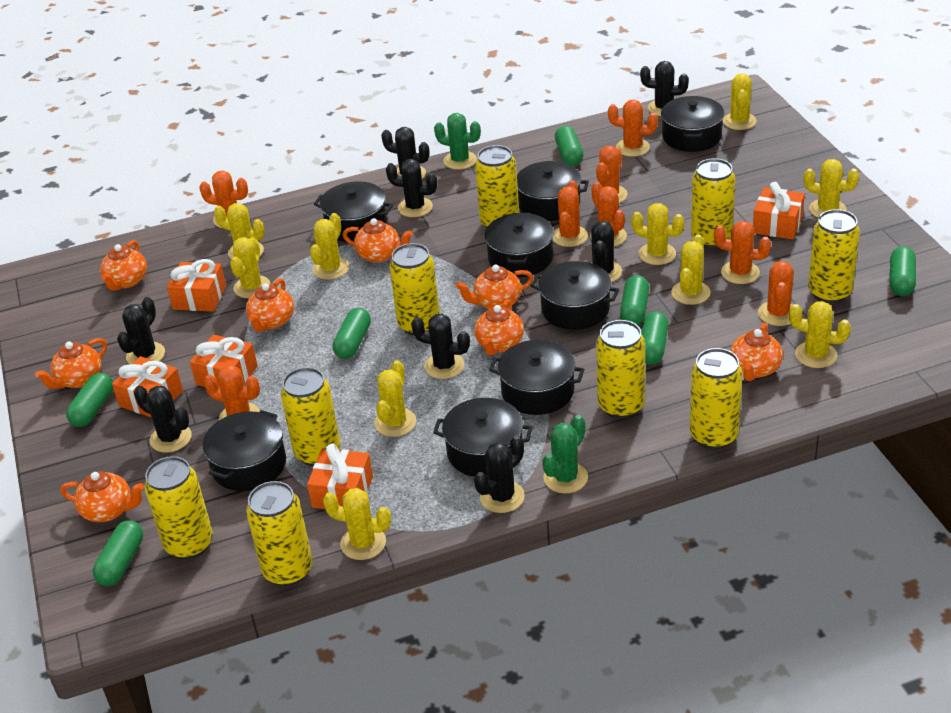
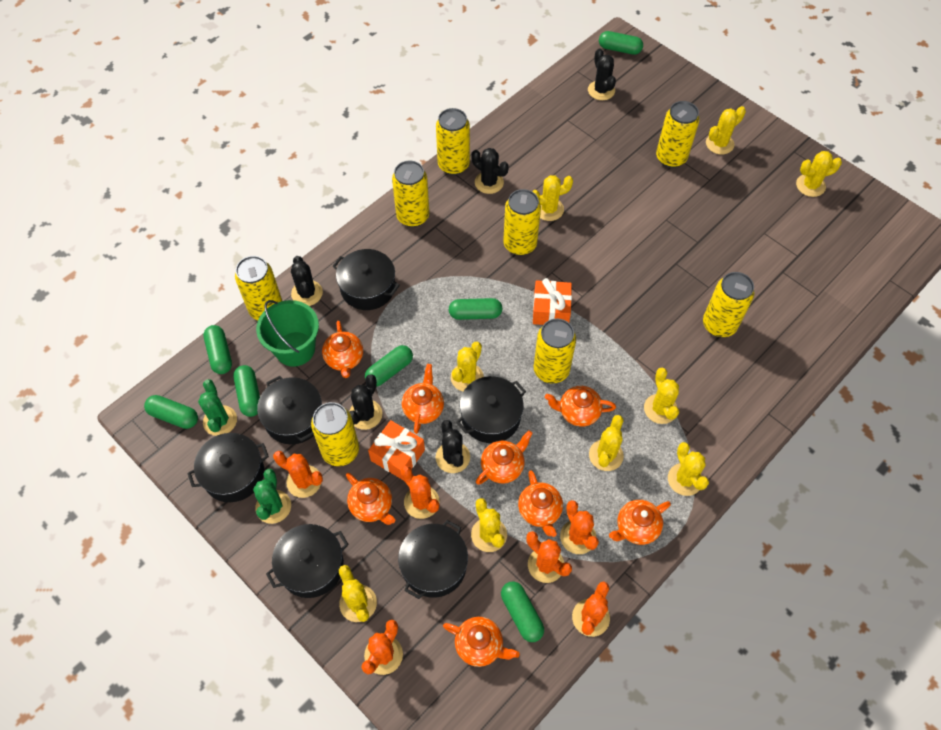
black cactus: [117,297,165,364] [134,386,192,453] [381,127,430,179] [386,159,437,217] [411,314,470,379] [474,435,525,513] [591,221,622,282] [640,61,689,116] = 8 -> [291,256,323,306] [349,374,382,430] [436,420,470,473] [472,148,509,194] [588,48,616,100] = 5
black pot: [202,410,286,491] [314,181,393,242] [433,398,533,477] [485,213,554,277] [489,340,584,415] [517,161,589,221] [531,261,619,330] [661,96,724,152] = 8 -> [187,433,269,502] [257,376,322,444] [266,524,349,598] [332,249,400,310] [398,520,468,599] [456,376,526,443] = 6
green bucket: none = 0 -> [256,300,319,367] = 1
orange cactus: [199,171,248,228] [204,365,260,420] [552,180,588,247] [590,182,627,246] [596,146,627,203] [608,99,658,157] [714,221,771,284] [758,261,794,326] = 8 -> [273,451,323,498] [361,620,403,675] [401,465,440,519] [526,531,572,583] [560,500,599,554] [572,582,610,637] = 6
orange gift: [112,356,183,418] [167,259,226,312] [190,335,258,388] [307,443,373,509] [753,182,805,240] = 5 -> [368,420,425,480] [533,278,572,325] = 2
yellow cactus: [214,203,265,260] [230,237,270,298] [310,213,349,280] [323,488,391,560] [374,360,416,437] [631,203,684,265] [671,234,711,305] [723,73,757,130] [789,301,851,368] [803,159,859,218] = 10 -> [339,565,377,622] [451,342,484,391] [471,498,507,552] [532,175,573,221] [589,415,624,471] [644,368,679,424] [668,442,709,496] [706,106,746,155] [796,151,842,197] = 9
yellow can: [144,456,213,559] [246,481,313,586] [281,367,341,466] [389,243,440,336] [475,145,519,228] [596,320,645,419] [690,348,743,449] [691,158,736,248] [808,209,860,303] = 9 -> [235,256,282,320] [311,402,359,466] [392,160,429,227] [436,108,470,175] [503,189,541,256] [534,318,576,384] [656,101,700,168] [703,272,754,337] = 8

